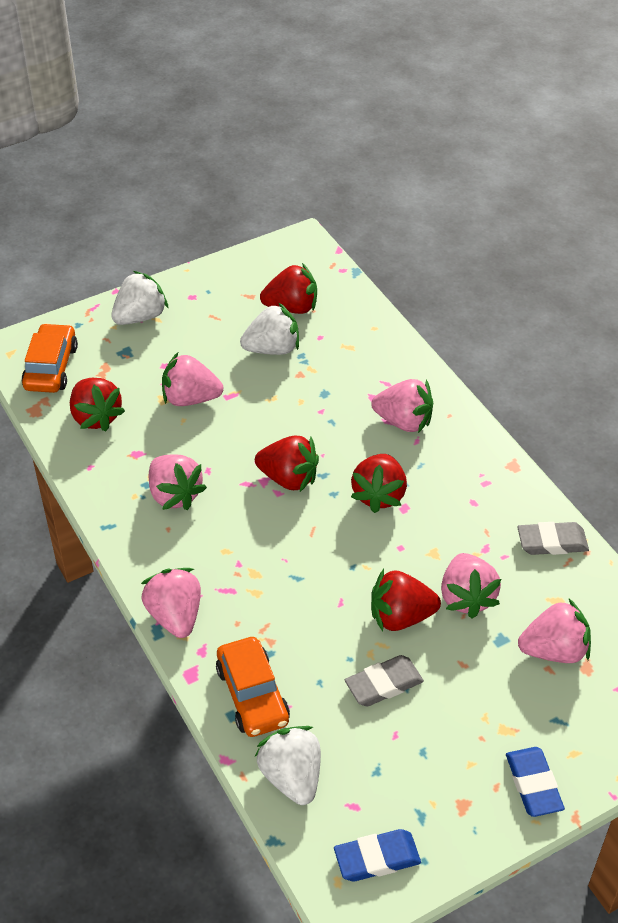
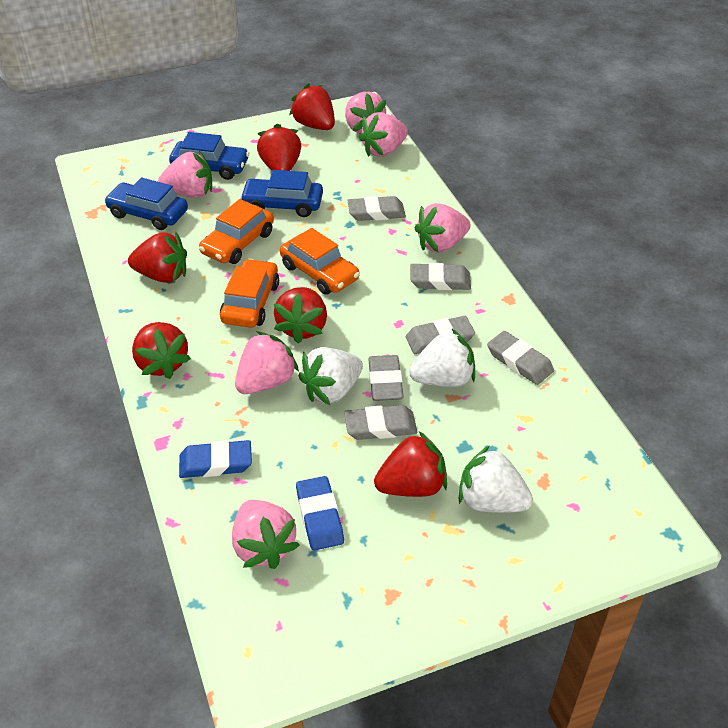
blue car: none = 0 -> [104,177,188,230] [169,132,249,180] [240,170,323,217] = 3
grey eraser: [345,655,424,706] [517,522,589,555] = 2 -> [344,405,417,440] [347,196,406,221] [368,355,404,401] [406,316,475,354] [410,263,471,290] [487,331,554,385] = 6
orange car: [21,323,78,393] [216,637,290,737] = 2 -> [199,199,274,264] [220,259,279,328] [280,228,360,295] = 3
red strawberry: [70,378,125,431] [255,436,319,492] [260,263,317,314] [351,454,407,513] [371,569,441,632] = 5 -> [128,232,187,283] [132,322,191,379] [257,123,301,171] [274,287,327,344] [289,83,335,130] [374,431,447,497] = 6

